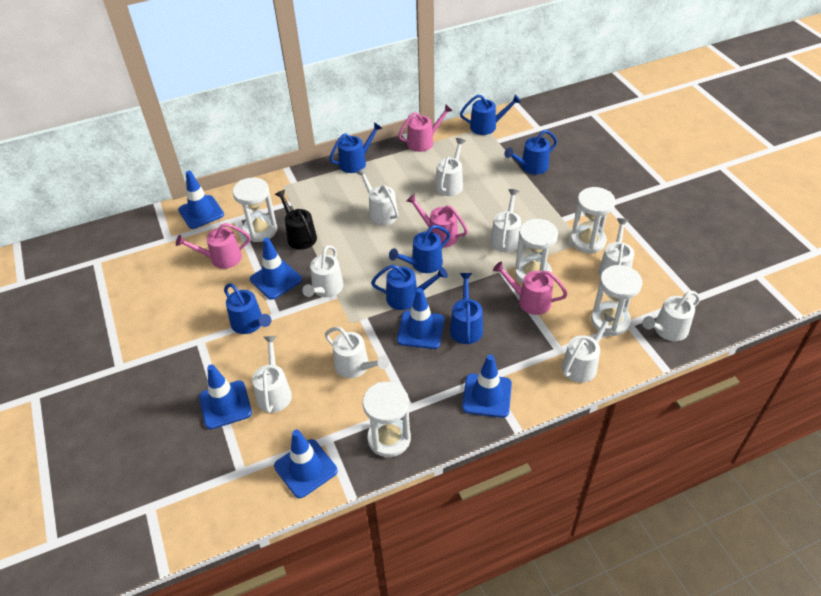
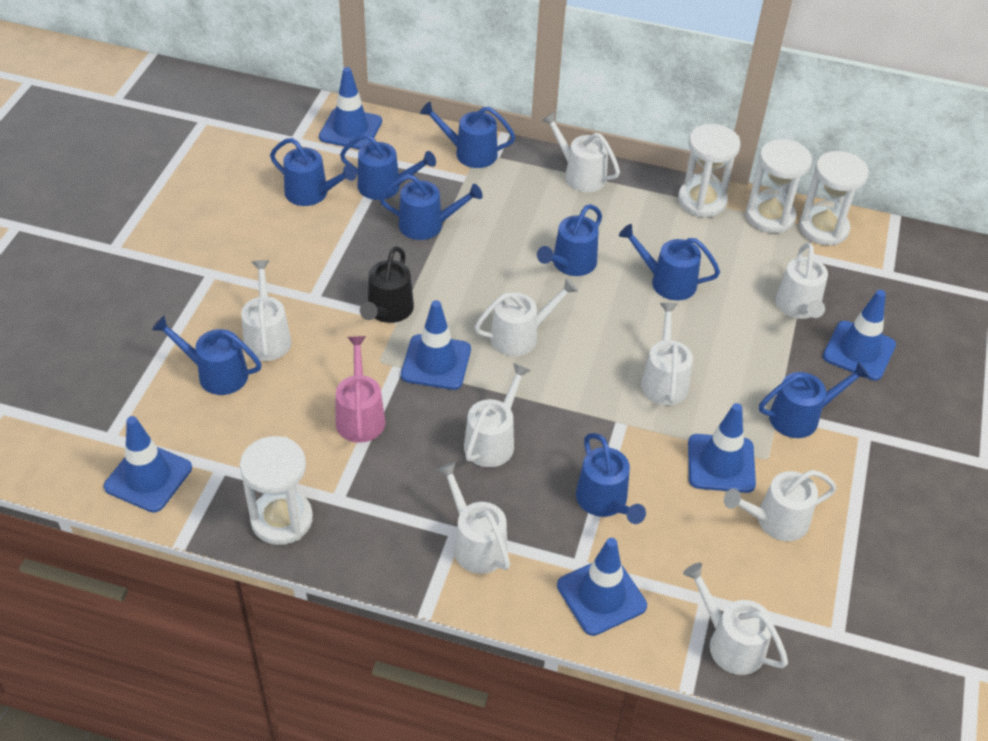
blue watering can: [224,283,271,334] [329,122,382,173] [371,265,448,310] [389,225,450,273] [450,273,483,344] [460,95,521,135] [504,130,557,175] = 7 -> [152,316,262,395] [270,138,357,206] [340,134,436,200] [380,174,483,240] [420,102,515,168] [537,204,602,276] [576,433,646,524] [619,224,720,300] [759,362,870,438] = 9
pink watering can: [176,223,250,269] [398,104,453,152] [407,194,468,248] [493,262,568,315] = 4 -> [336,336,386,443] = 1
white hourglass: [232,177,277,242] [363,382,411,457] [515,219,558,284] [570,187,616,254] [591,265,642,336] = 5 -> [240,436,313,545] [678,124,740,217] [745,139,812,233] [799,151,869,245] = 4

